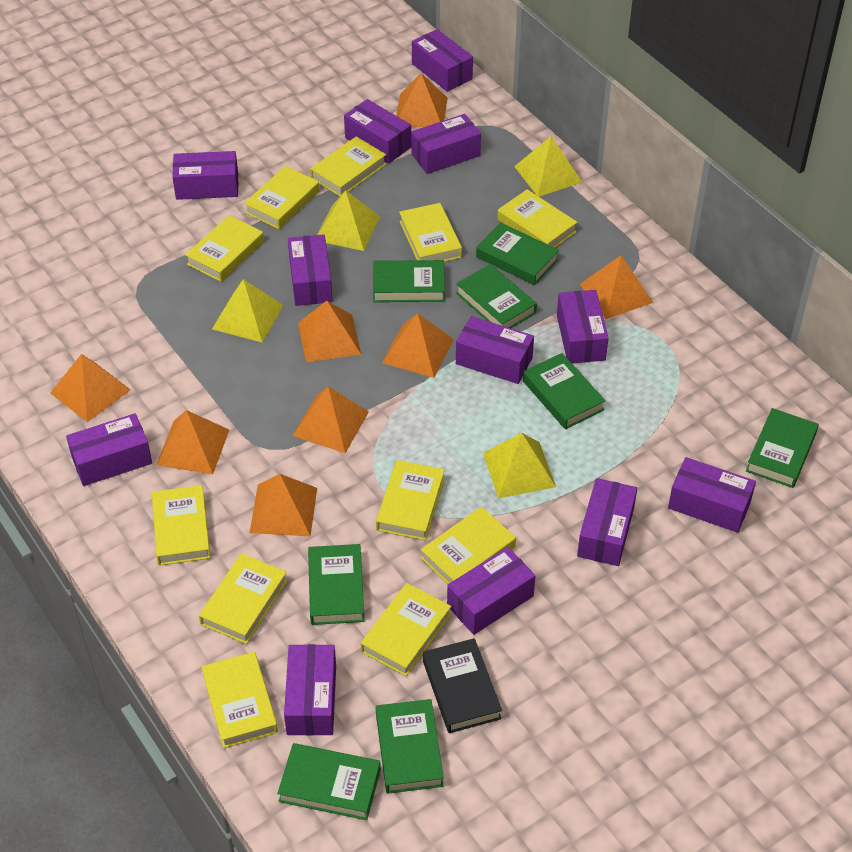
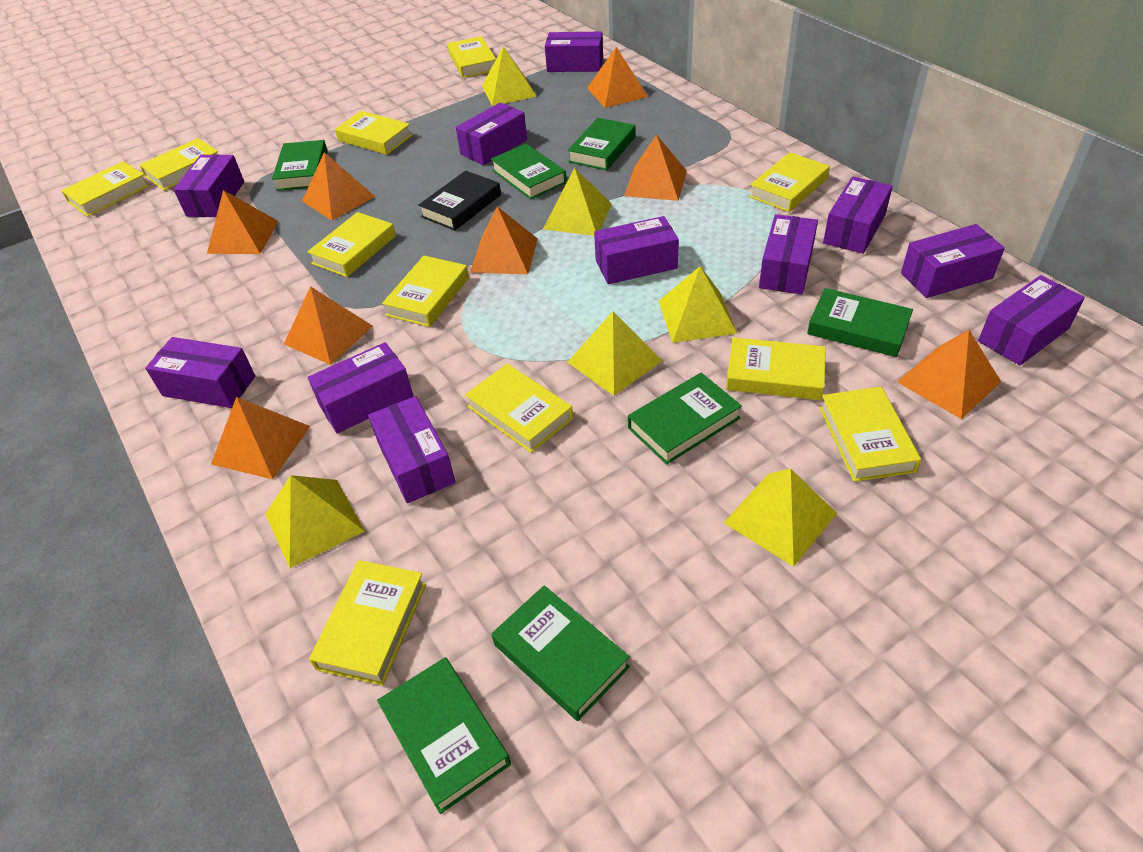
green book: [277,743,381,820] [308,544,365,625] [373,260,445,302] [376,699,444,794] [456,264,537,328] [476,223,559,285] [523,353,606,429] [746,408,819,488] = 8 -> [272,140,328,191] [377,657,511,814] [491,144,567,199] [492,585,630,721] [568,118,635,170] [628,373,742,464] [807,288,913,357] = 7
purple box: [66,413,152,486] [172,151,238,200] [284,644,336,735] [288,234,333,306] [344,99,411,164] [411,114,481,174] [412,29,473,92] [447,547,535,635] [456,316,534,384] [557,290,609,363] [577,478,637,566] [668,457,756,533] = 12 -> [145,337,255,408] [173,154,244,217] [308,342,414,433] [368,396,455,503] [456,102,527,165] [545,31,603,72] [594,216,679,284] [759,214,818,295] [823,177,893,254] [901,224,1005,298] [978,275,1085,365] = 11
yellow pyramid: [212,279,284,343] [317,190,380,251] [483,433,556,498] [514,136,582,197] = 4 -> [265,475,365,568] [482,46,537,106] [543,167,612,236] [567,311,662,396] [659,266,737,343] [724,469,837,567] = 6

